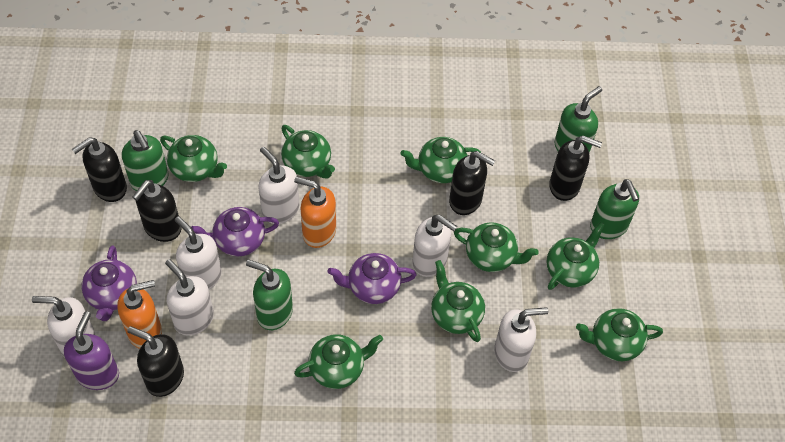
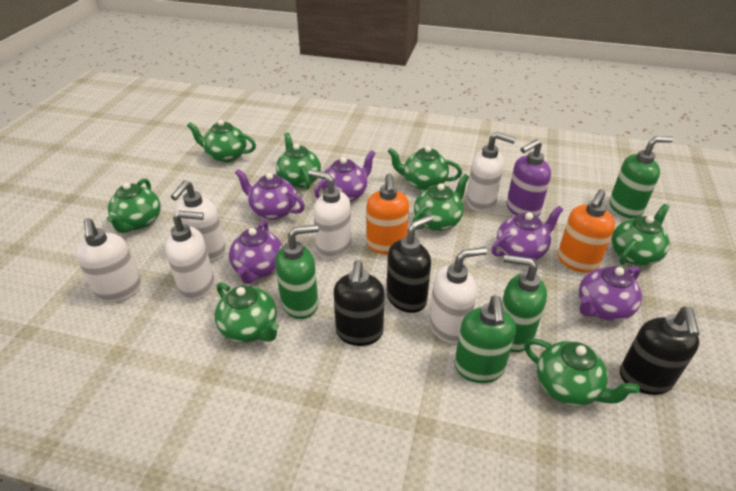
black soap dispenser: [72,137,127,202] [127,326,184,397] [132,180,181,242] [449,151,495,215] [549,136,602,201] = 5 -> [334,260,385,346] [387,215,433,313] [620,307,700,395] = 3
purple teapot: [81,246,137,321] [191,207,279,256] [328,253,417,304] = 3 -> [229,220,283,284] [235,169,305,220] [315,150,376,202] [491,206,563,260] [579,266,642,321] = 5

